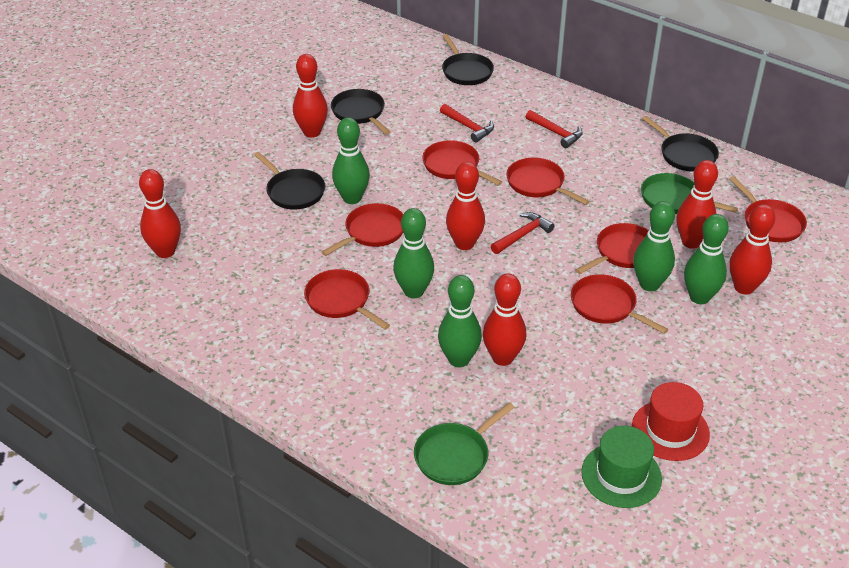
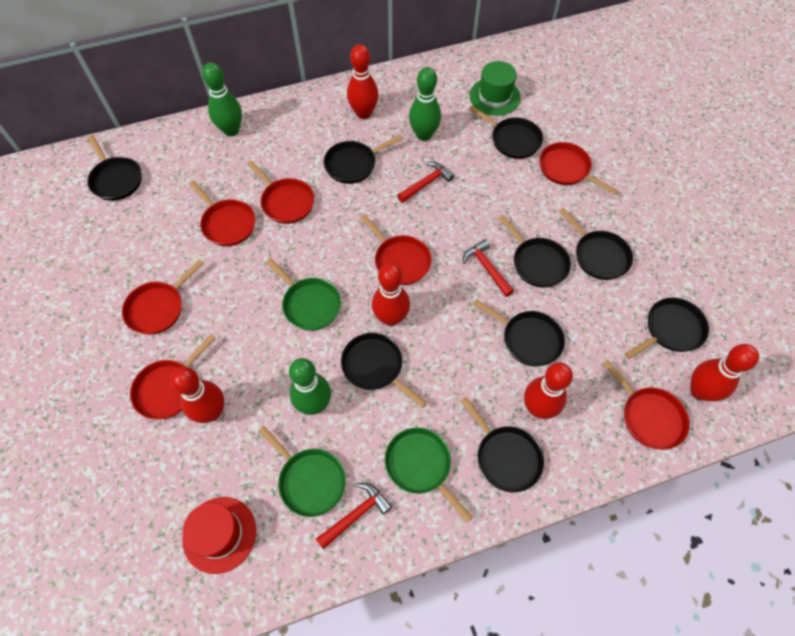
black pan: [254,152,325,210] [331,89,390,135] [442,34,494,85] [642,116,719,172] = 4 -> [88,135,142,201] [324,135,403,184] [341,333,427,408] [461,397,544,492] [469,106,543,159] [473,300,565,366] [498,215,571,288] [559,208,633,280] [625,297,709,359] = 9
green bowling pin: [332,117,370,204] [393,208,434,298] [438,275,482,367] [633,201,675,291] [684,214,729,304] = 5 -> [202,62,242,136] [289,358,331,415] [409,67,441,141] = 3
green pan: [414,402,514,485] [641,173,738,214] = 2 -> [258,426,346,517] [266,258,341,331] [385,427,473,523] = 3
red bowling pin: [139,169,181,258] [293,54,328,138] [446,162,485,250] [483,273,526,366] [676,160,718,249] [729,204,776,295] = 6 -> [170,367,225,423] [347,44,379,119] [372,263,410,326] [524,362,573,419] [690,344,759,401] = 5

